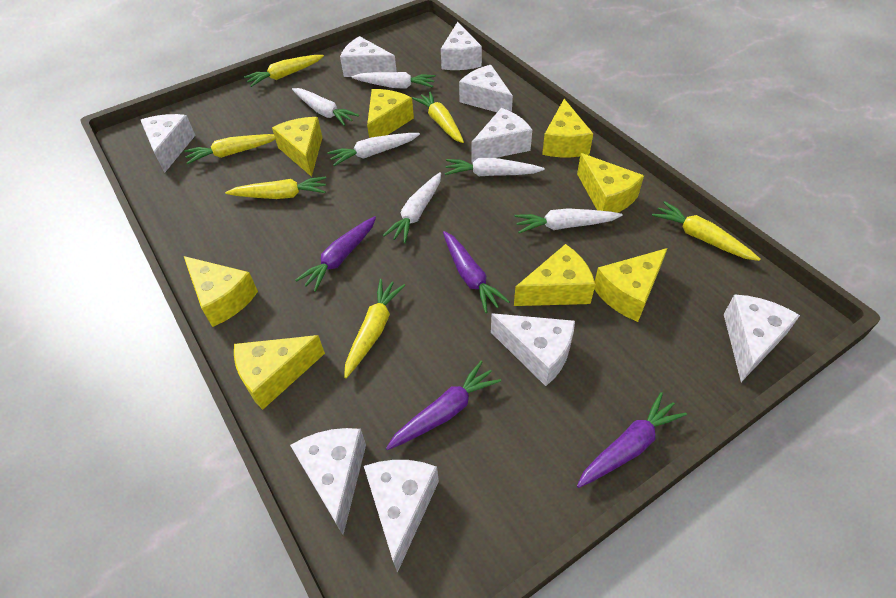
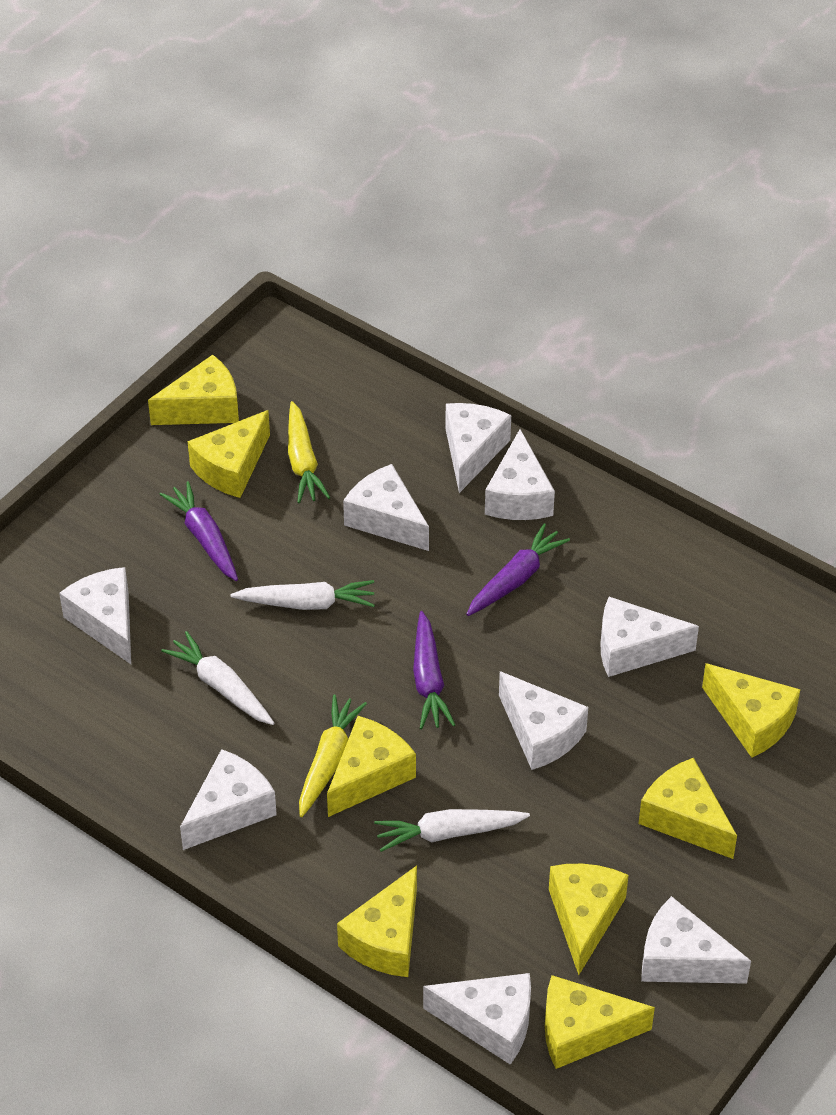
purple carrot: [295,216,376,292] [386,361,501,450] [443,231,510,313] [577,392,687,488] = 4 -> [159,481,238,581] [413,611,455,729] [466,523,570,616] = 3
white carrot: [292,88,359,126] [327,133,420,166] [352,72,436,89] [383,172,441,243] [445,158,544,176] [514,208,623,233] = 6 -> [161,631,274,725] [230,580,375,610] [374,809,530,852] = 3
yellow carrot: [185,134,275,165] [225,177,326,199] [244,55,324,87] [344,279,406,378] [412,91,464,143] [652,201,760,261] = 6 -> [288,401,330,503] [299,694,367,817] = 2

